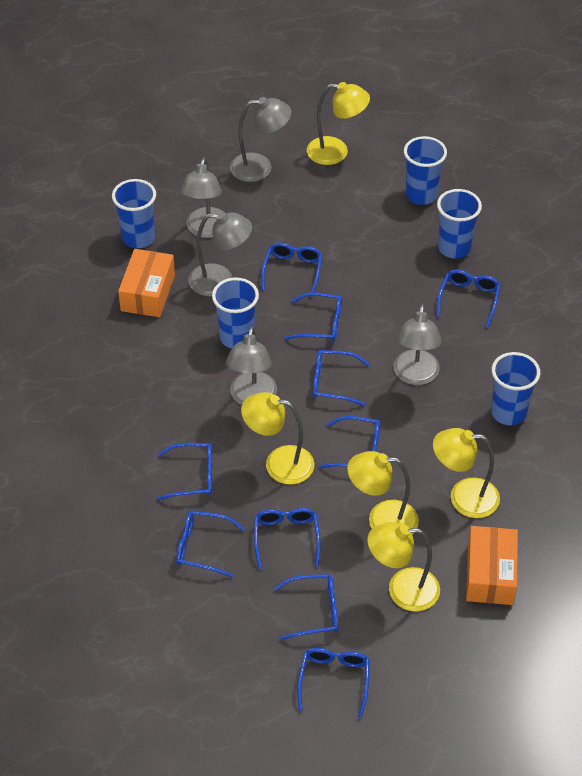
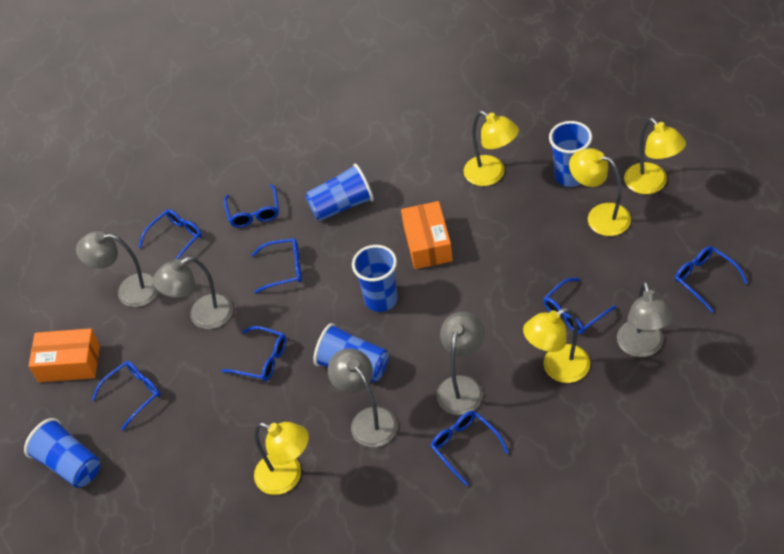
blue glasses: [157,443,212,500] [176,511,245,577] [254,508,321,569] [261,243,322,297] [274,574,338,640] [284,292,342,342] [297,648,370,718] [313,350,370,406] [319,416,380,468] [436,270,500,327] = 10 -> [92,361,160,430] [138,209,202,259] [221,326,287,381] [224,184,279,228] [251,238,302,293] [431,411,509,486] [543,278,616,334] [675,246,748,312] = 8

